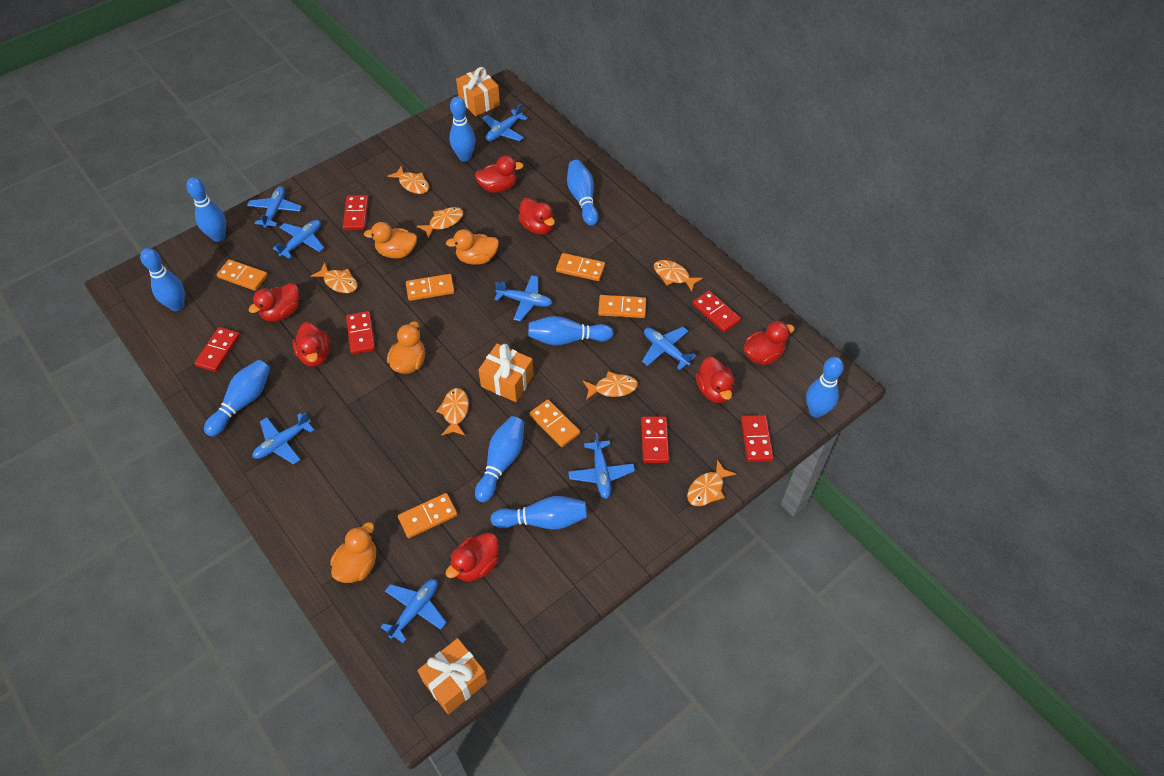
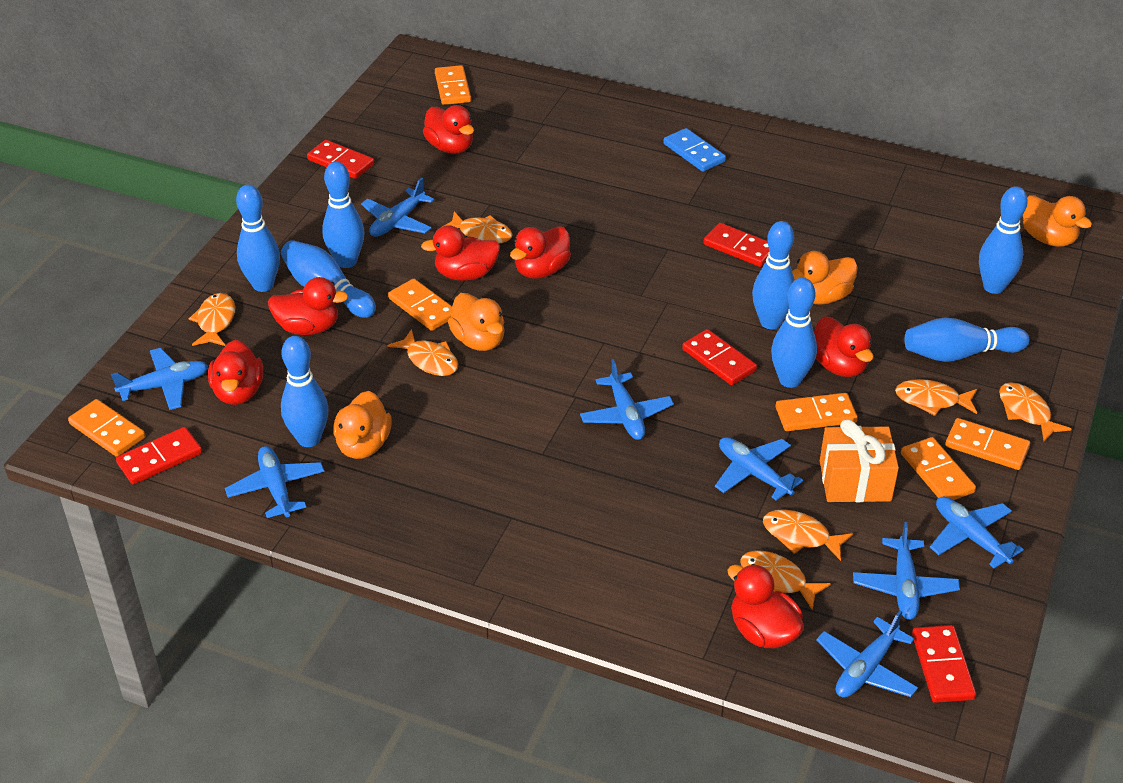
blue bowling pin: [140,248,185,311] [186,177,226,242] [204,360,270,436] [449,97,476,162] [475,416,524,502] [490,496,587,529] [528,316,614,345] [567,160,598,226] [806,357,844,418] = 9 -> [236,185,280,292] [281,240,376,318] [281,336,329,447] [322,162,364,268] [752,221,795,329] [771,278,817,388] [904,318,1029,362] [979,186,1028,294] = 8
blue domino: none = 0 -> [663,128,726,172] = 1
orange gift: [417,638,488,715] [456,67,500,116] [478,343,534,402] = 3 -> [820,419,899,502] = 1
red domino: [195,327,240,372] [343,195,369,230] [346,311,375,354] [641,416,669,463] [692,291,741,332] [741,415,773,462] = 6 -> [116,427,202,484] [307,140,374,179] [682,329,757,385] [703,223,769,267] [912,625,976,703] = 5

